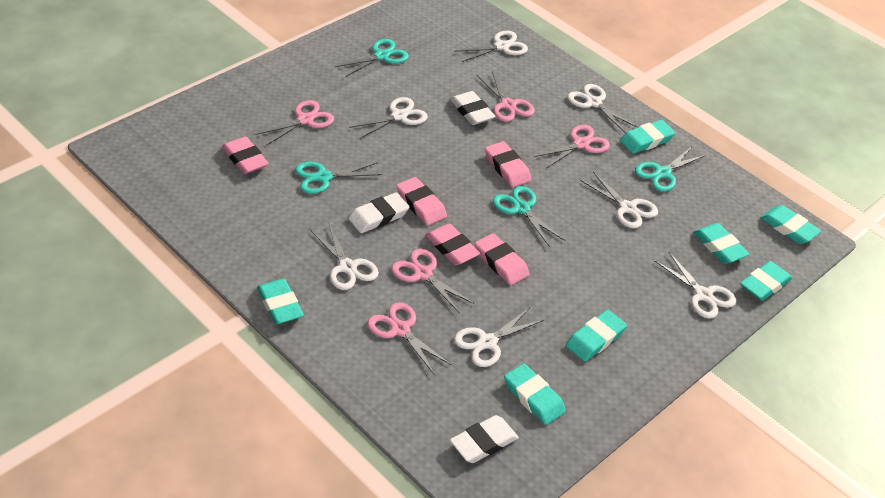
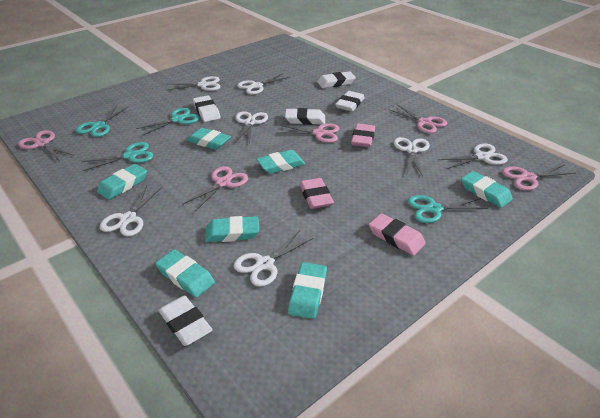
pink eraser: [222,136,269,174] [396,177,447,225] [425,224,480,265] [475,233,529,285] [485,141,531,187] = 5 -> [299,178,334,209] [351,123,375,147] [369,213,426,256] = 3
white eraser: [348,192,409,233] [450,91,496,125] [450,415,519,463] = 3 -> [158,295,213,346] [193,95,221,122] [285,108,325,125] [317,71,356,88] [335,91,365,111] = 5

